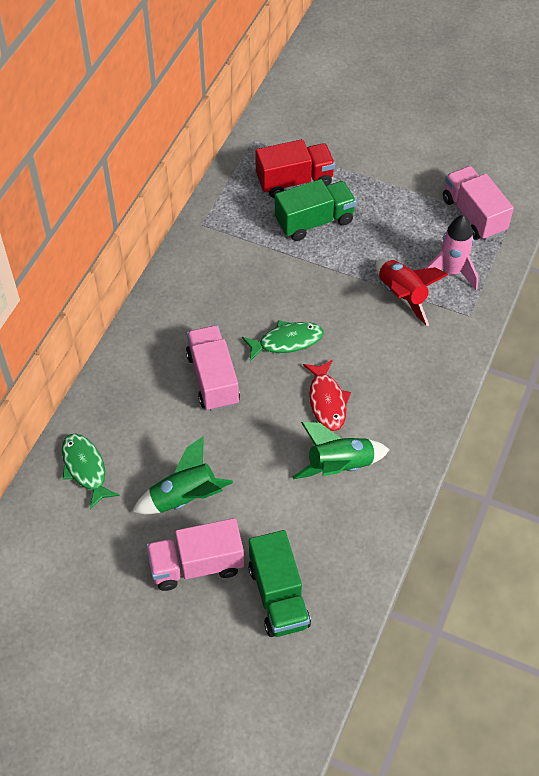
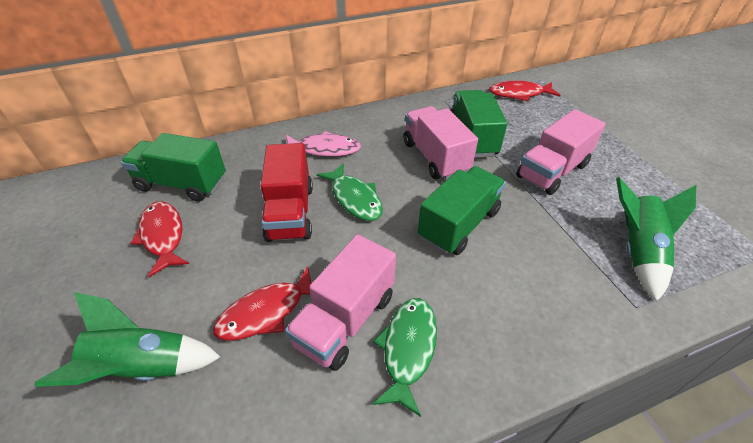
green truck: [248,530,311,637] [275,179,356,241] = 2 -> [121,133,226,202] [418,166,506,255] [450,90,508,158] = 3
pink fish: none = 0 -> [285,131,361,157] = 1
pink rocket: [425,215,478,290] = 1 -> none = 0
red fish: [303,360,351,431] = 1 -> [130,201,189,277] [213,266,312,341] [489,80,560,102] = 3
red rocket: [376,259,448,326] = 1 -> none = 0

